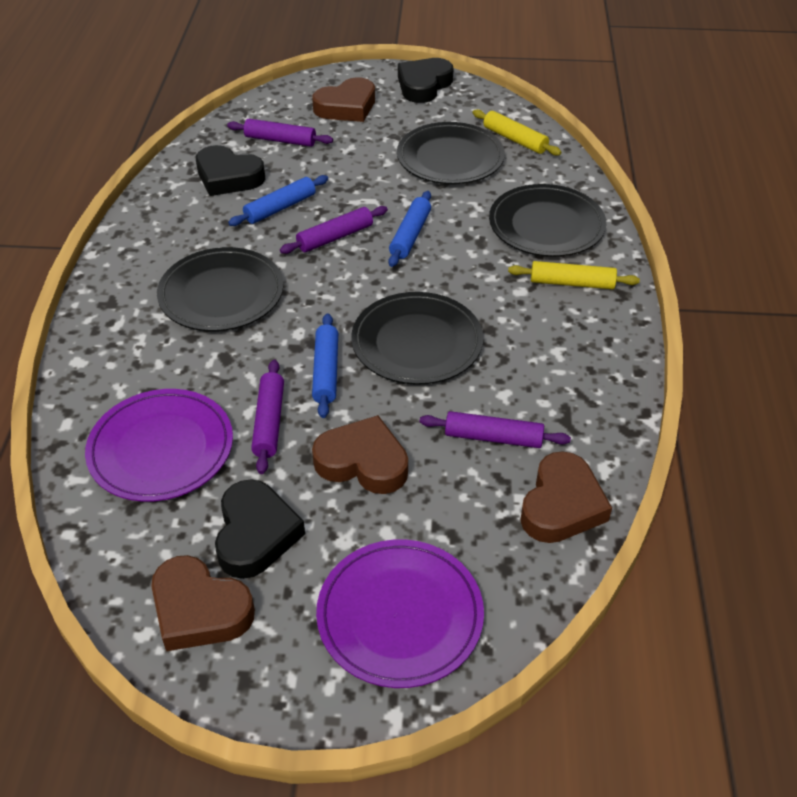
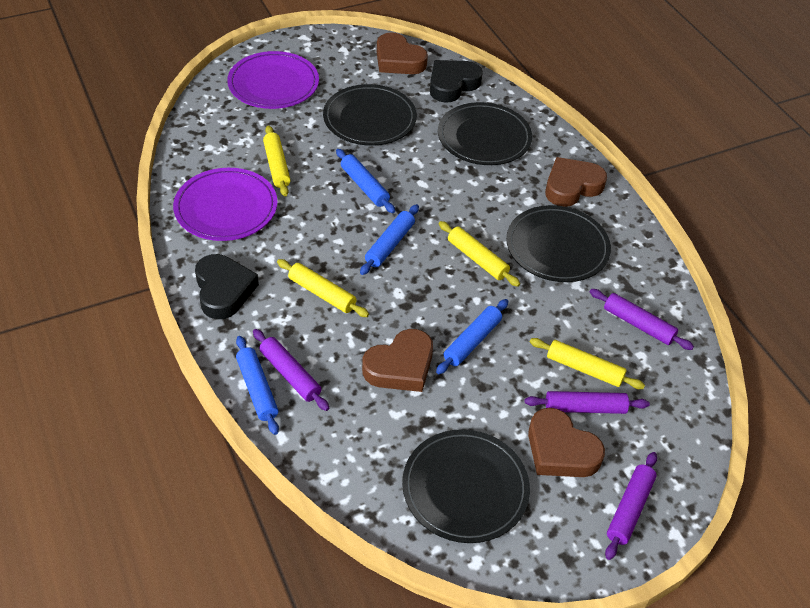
black heart: [196,145,265,196] [215,479,305,579] [398,58,454,103] = 3 -> [195,254,259,319] [430,60,483,102] = 2
blue rolling pin: [228,175,328,226] [312,314,338,418] [388,191,431,267] = 3 -> [236,336,279,435] [336,149,395,213] [360,204,419,275] [436,299,508,374] = 4
yellow rolling pin: [473,109,561,156] [508,261,640,289] = 2 -> [263,125,291,196] [277,259,369,317] [439,221,520,287] [530,338,645,389] = 4

